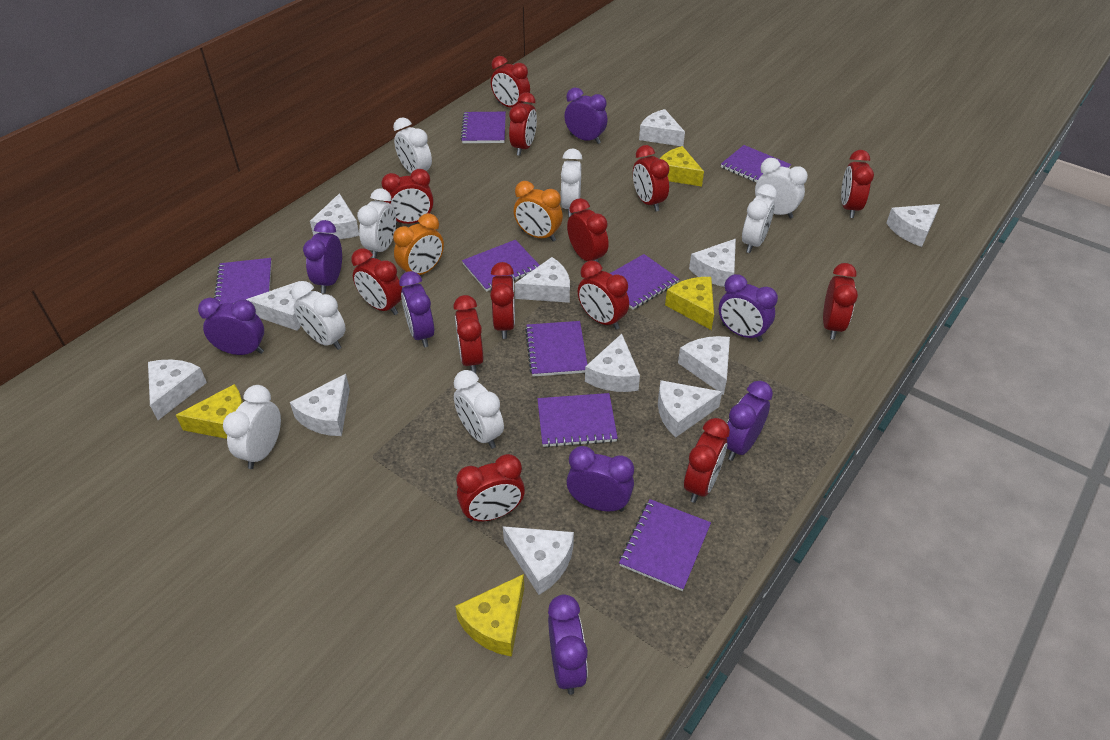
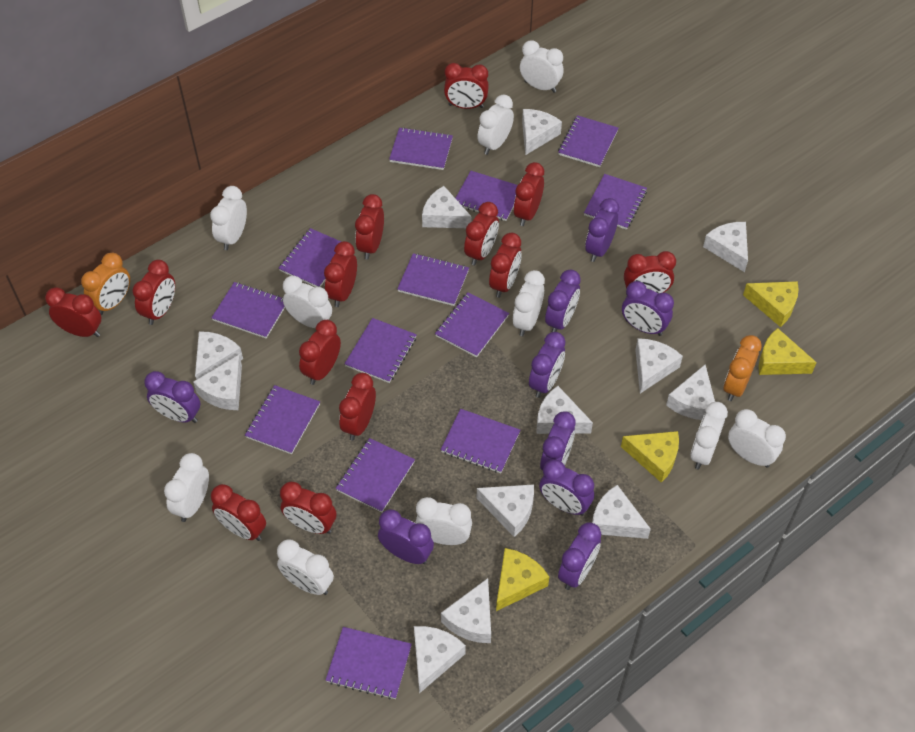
purple clock: [198,297,264,355] [303,220,342,294] [399,271,434,347] [548,594,588,695] [564,87,607,144] [566,446,634,512] [719,274,778,342] [727,381,773,461] = 8 -> [144,371,200,423] [378,510,434,564] [529,332,566,398] [539,459,594,516] [540,411,576,471] [545,270,581,332] [558,522,601,590] [585,198,619,262] [622,281,674,336] = 9
purple notebook: [214,258,272,304] [461,112,506,143] [462,240,540,292] [525,321,587,377] [537,393,618,447] [610,254,679,310] [619,499,711,591] [721,145,791,183] = 8 -> [212,282,285,339] [245,385,320,454] [279,228,341,287] [326,627,412,699] [336,438,415,513] [344,318,417,383] [389,127,453,170] [397,253,469,306] [435,293,509,357] [440,409,520,473] [455,171,517,221] [558,115,618,167] [584,174,647,230] = 13
white clock: [223,385,281,469] [291,281,346,350] [357,189,396,258] [393,118,432,173] [454,370,504,449] [561,148,582,217] [742,184,777,253] [755,158,808,219] = 8 -> [164,453,209,522] [210,186,247,250] [277,540,334,595] [283,276,332,328] [415,497,472,545] [477,95,514,155] [513,270,545,336] [520,40,564,93] [690,402,728,469] [728,409,786,468] = 10

